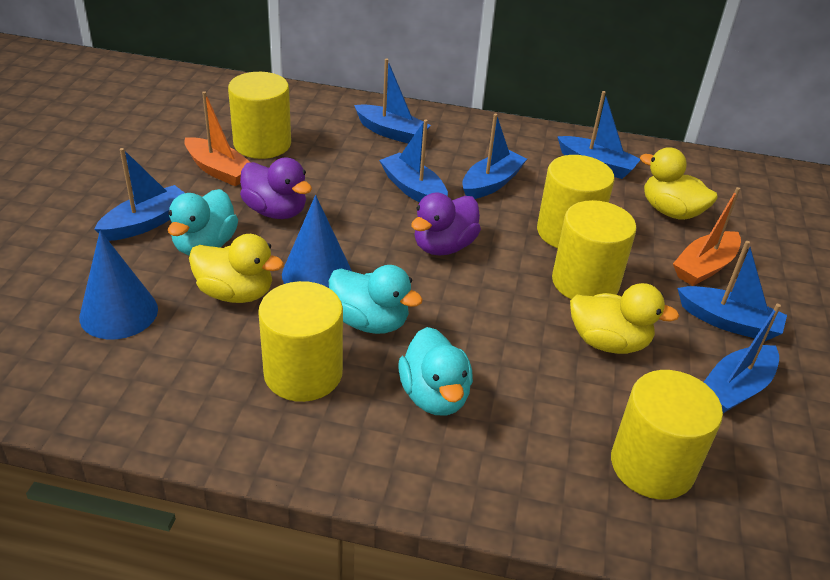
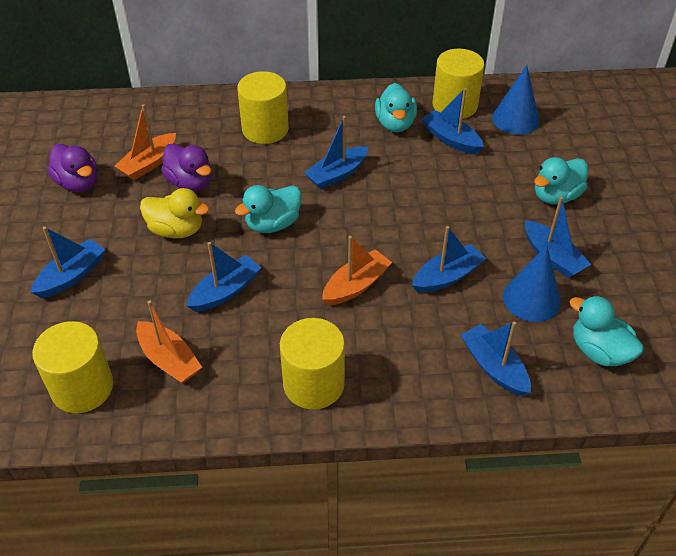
orange boat: [184,91,251,186] [673,187,741,286] = 2 -> [114,104,176,180] [136,301,202,384] [322,236,392,305] = 3
turquoise duck: [168,189,238,256] [329,265,423,334] [398,327,473,416] = 3 -> [235,185,302,233] [375,83,417,132] [534,157,588,205] [570,296,644,366] = 4
yellow cylinder: [228,72,291,159] [258,281,343,402] [537,155,615,248] [552,200,637,299] [611,370,723,500] = 5 -> [32,321,113,413] [237,71,289,144] [280,318,345,410] [433,49,485,119] = 4
yellow duck: [189,234,284,303] [570,283,679,354] [640,147,718,220] = 3 -> [140,188,209,238] = 1

